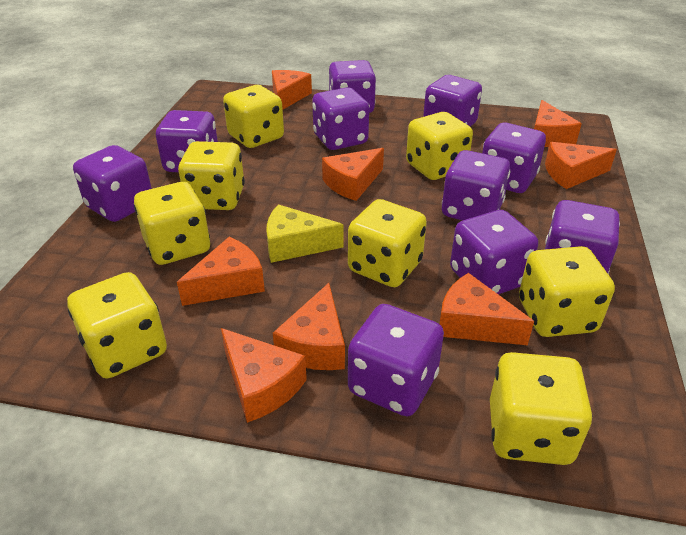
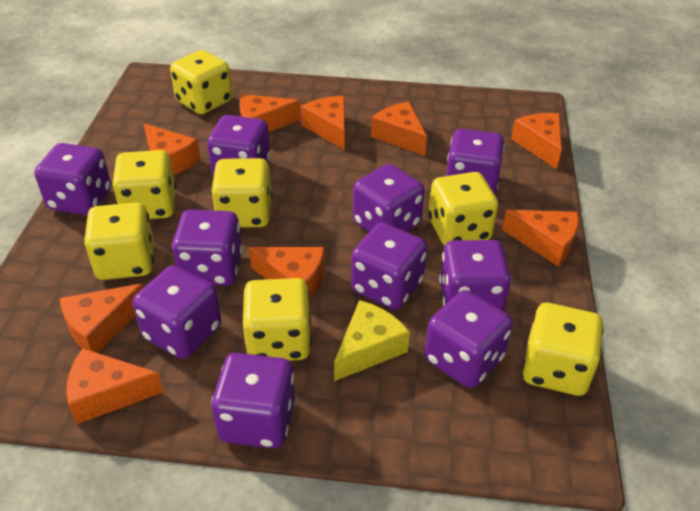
orange cheese: [177,237,265,306] [221,328,307,423] [272,70,312,109] [273,283,345,370] [322,148,384,201] [440,273,534,345] [534,100,582,147] [545,142,617,189] = 8 -> [60,284,143,353] [66,348,163,424] [144,123,200,175] [240,94,301,133] [249,247,325,298] [301,96,345,150] [371,102,427,156] [502,210,579,267] [511,113,562,169] = 9
yellow dice: [67,272,167,378] [134,182,210,265] [178,141,245,210] [223,85,284,148] [348,199,427,287] [406,112,473,180] [490,352,592,465] [519,246,615,337] = 8 -> [84,202,154,280] [112,150,176,219] [170,50,232,115] [211,158,272,228] [242,278,312,361] [429,172,498,246] [522,303,604,396] = 7

